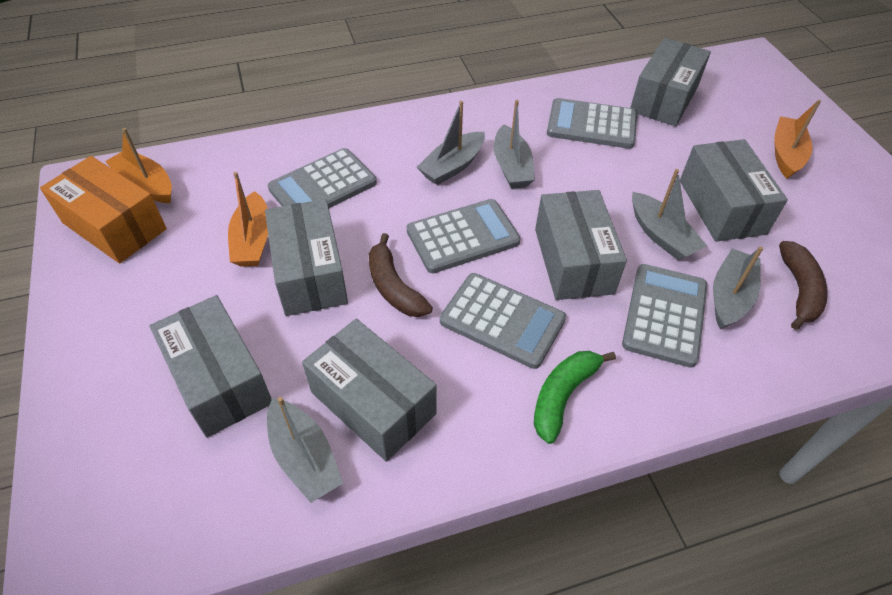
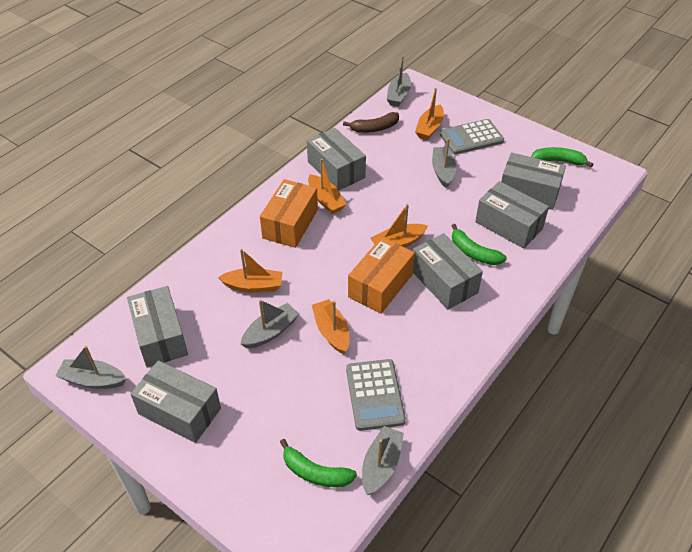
brown banana: [369,233,433,317] [779,241,828,330] = 2 -> [343,112,399,133] = 1
green banana: [534,351,616,444] = 1 -> [280,439,357,487] [451,224,507,265] [531,147,594,167] = 3
grey calculator: [268,148,377,208] [407,199,521,273] [440,273,566,369] [547,98,637,149] [622,264,707,368] = 5 -> [346,359,406,431] [440,119,504,155] = 2
orange boat: [105,128,172,203] [228,172,268,267] [774,100,821,179] = 3 -> [218,249,283,292] [308,159,347,214] [312,299,349,354] [371,204,428,247] [415,88,444,140] = 5
orange box: [40,156,167,264] = 1 -> [260,179,318,248] [348,237,415,314] = 2

